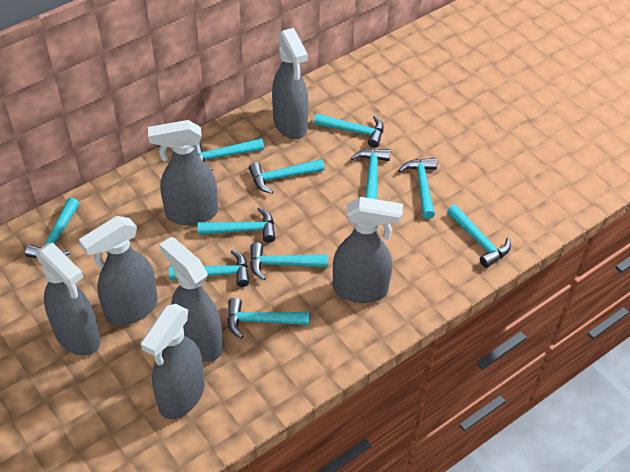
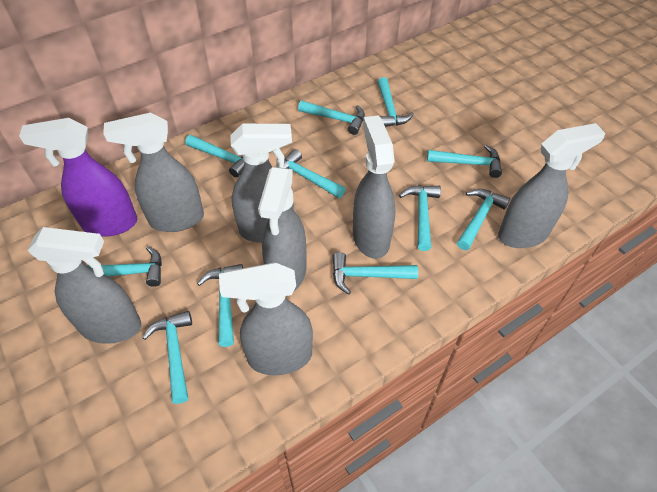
purple spray bottle: none = 0 -> [19,118,137,237] = 1

